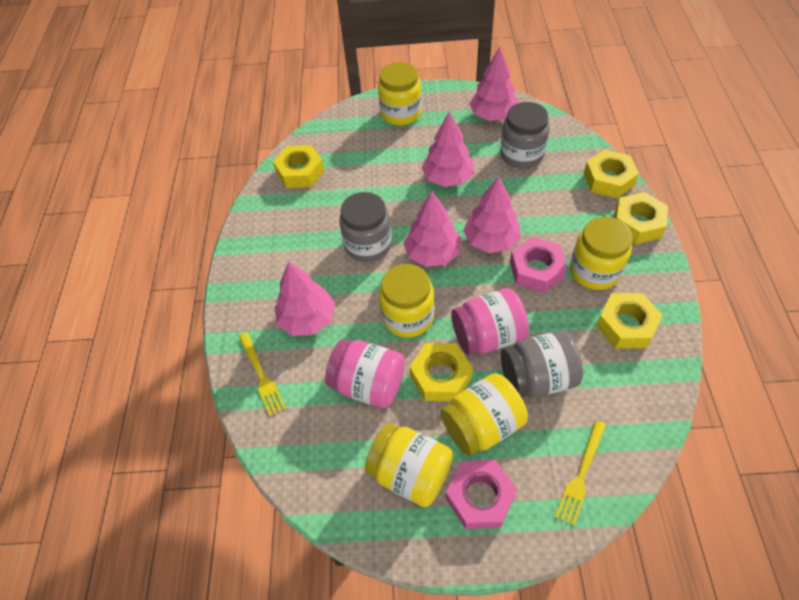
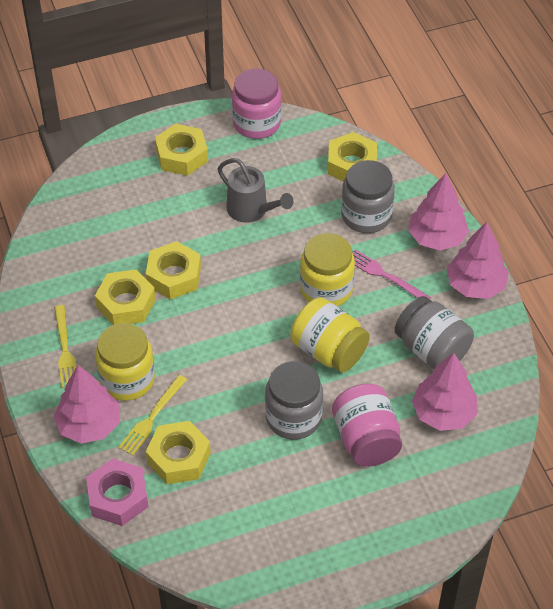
grey watering can: none = 0 -> [218,158,293,223] = 1
pink fork: none = 0 -> [352,249,431,299] = 1
pink nut: [446,460,517,529] [510,237,567,293] = 2 -> [86,458,148,526] = 1
pink tree: [275,262,335,336] [403,191,461,267] [421,111,474,187] [463,176,521,253] [469,47,518,121] = 5 -> [54,365,120,444] [408,173,469,251] [412,353,478,431] [447,222,509,299] = 4
yellow jar: [365,423,453,507] [378,62,422,126] [379,264,434,338] [441,373,528,456] [570,217,632,290] = 5 -> [95,323,155,401] [290,297,370,372] [300,233,355,306] = 3

